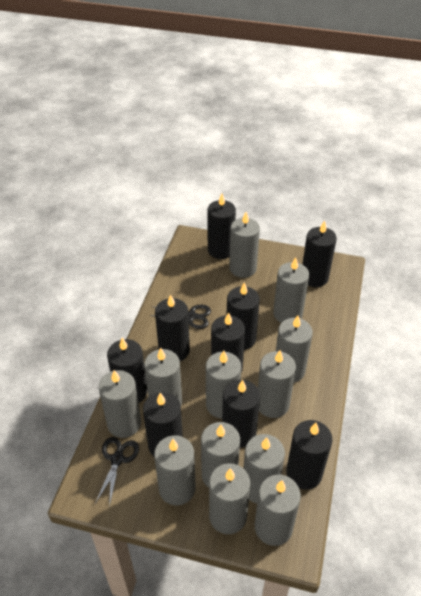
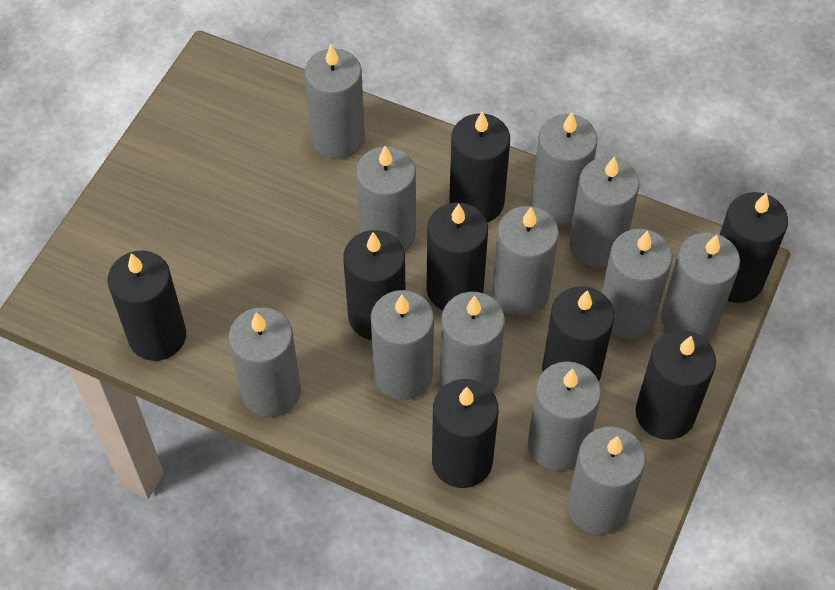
black candle: [107,338,147,403] [143,392,183,456] [155,294,190,361] [207,194,236,259] [211,312,245,373] [222,380,260,448] [227,282,260,350] [286,420,333,490] [302,221,337,287] = 9 -> [108,251,186,361] [343,230,405,340] [427,203,488,310] [432,379,498,488] [449,111,510,223] [542,286,615,381] [636,330,716,440] [720,192,788,303] = 8
black scissors: [95,437,139,507] [150,305,211,329] = 2 -> none = 0

